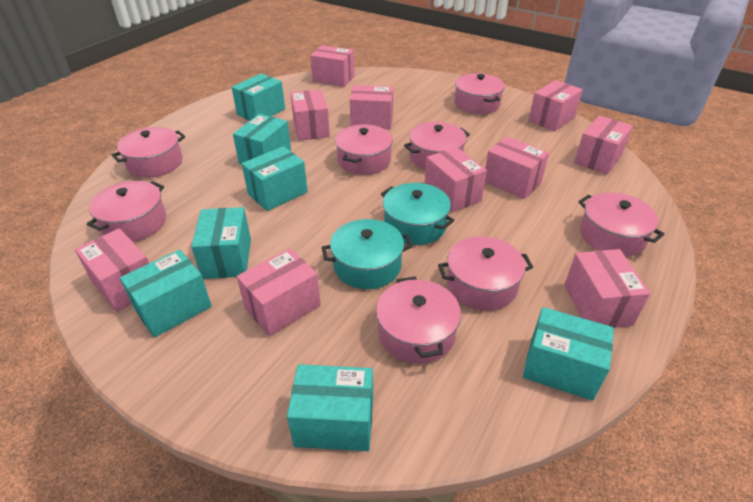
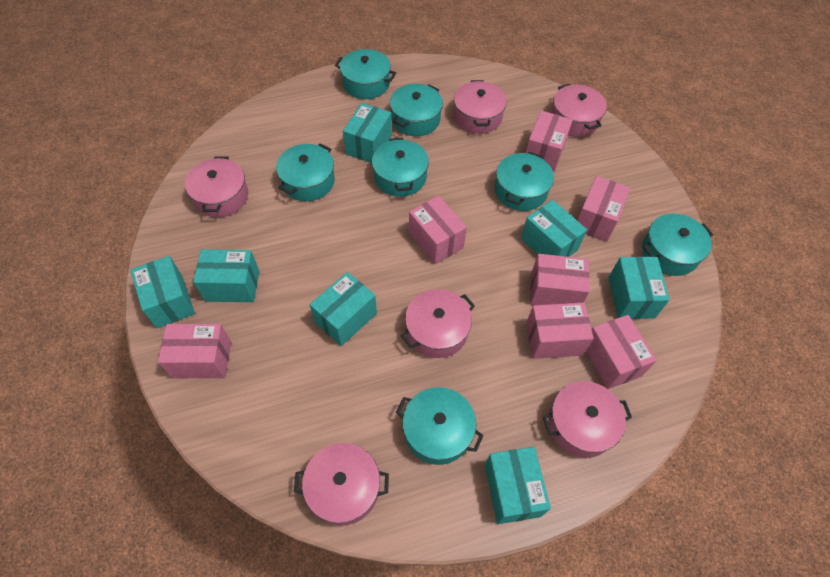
pink box: [75,228,149,312] [237,248,321,336] [290,90,330,141] [310,45,355,87] [350,85,393,130] [425,147,487,212] [485,137,549,199] [528,80,583,131] [564,249,650,328] [574,116,633,174] = 10 -> [158,324,231,378] [409,196,467,264] [526,111,573,172] [526,303,594,359] [530,254,590,306] [577,176,630,242] [586,315,657,389] = 7
pink pot: [87,181,166,242] [112,127,185,178] [335,124,393,175] [376,276,461,364] [404,122,470,170] [438,236,533,311] [454,73,505,114] [579,192,664,257] = 8 -> [185,156,248,217] [294,443,389,526] [401,289,475,358] [454,80,507,134] [543,381,632,458] [551,84,607,137] = 6
turquoise pot: [322,219,413,289] [381,183,455,245] = 2 -> [276,143,335,201] [335,49,396,99] [372,138,429,197] [390,84,443,136] [396,387,484,465] [495,152,554,211] [642,213,713,276] = 7

